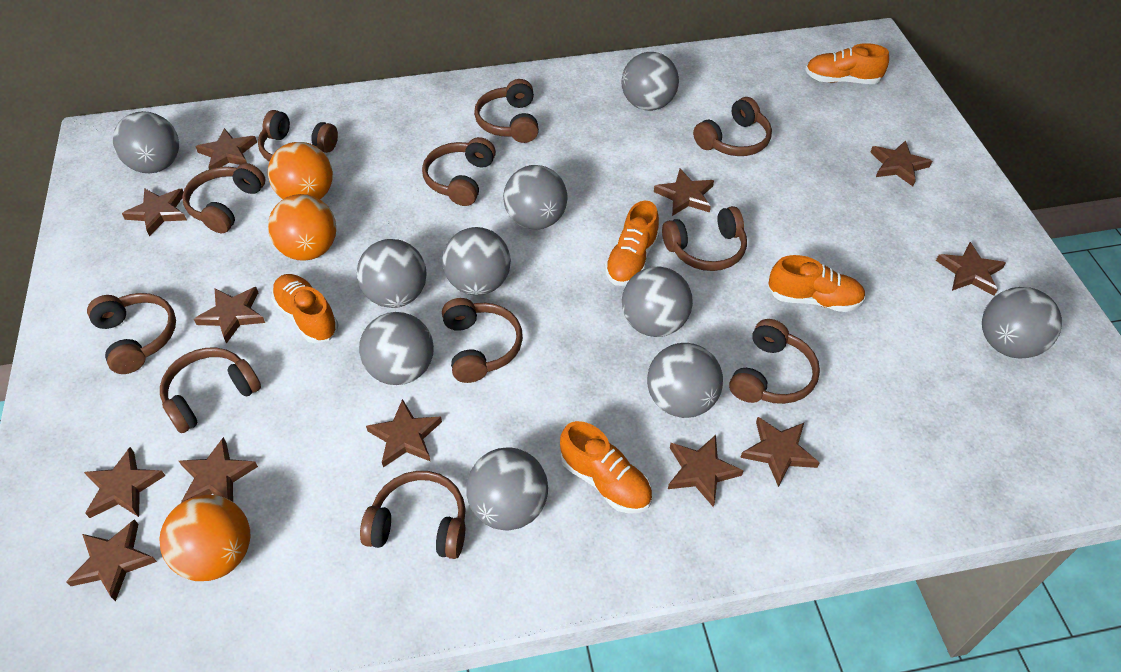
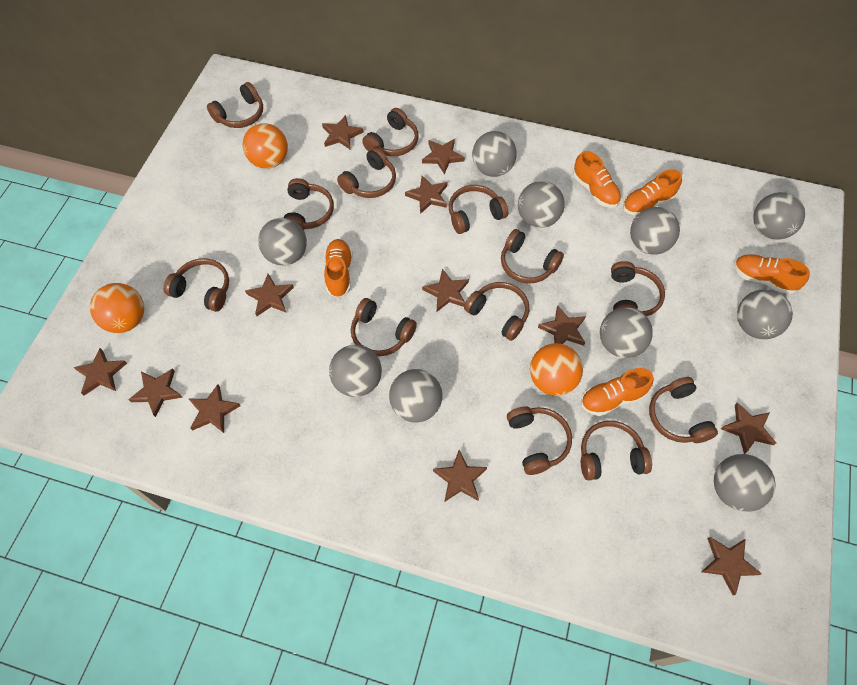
brown headphones: [87,293,176,374] [160,348,261,433] [182,163,265,233] [258,110,338,162] [360,471,466,559] [422,137,496,206] [442,298,523,383] [474,79,539,143] [662,206,747,271] [693,97,772,156] [729,319,820,404] = 11 -> [163,258,229,312] [207,82,263,128] [283,178,334,230] [337,147,396,198] [351,298,417,356] [362,108,419,156] [449,185,508,234] [464,282,530,341] [501,229,564,283] [507,406,572,475] [581,421,652,481] [611,261,665,316] [649,377,718,443] = 13

